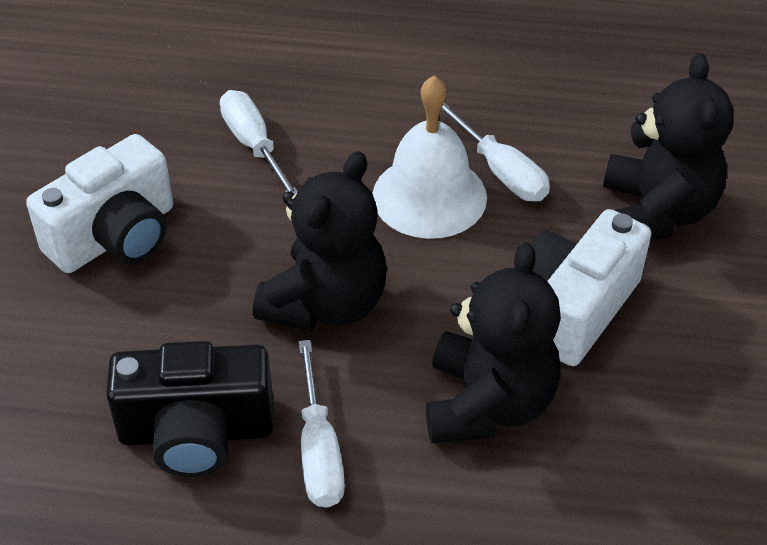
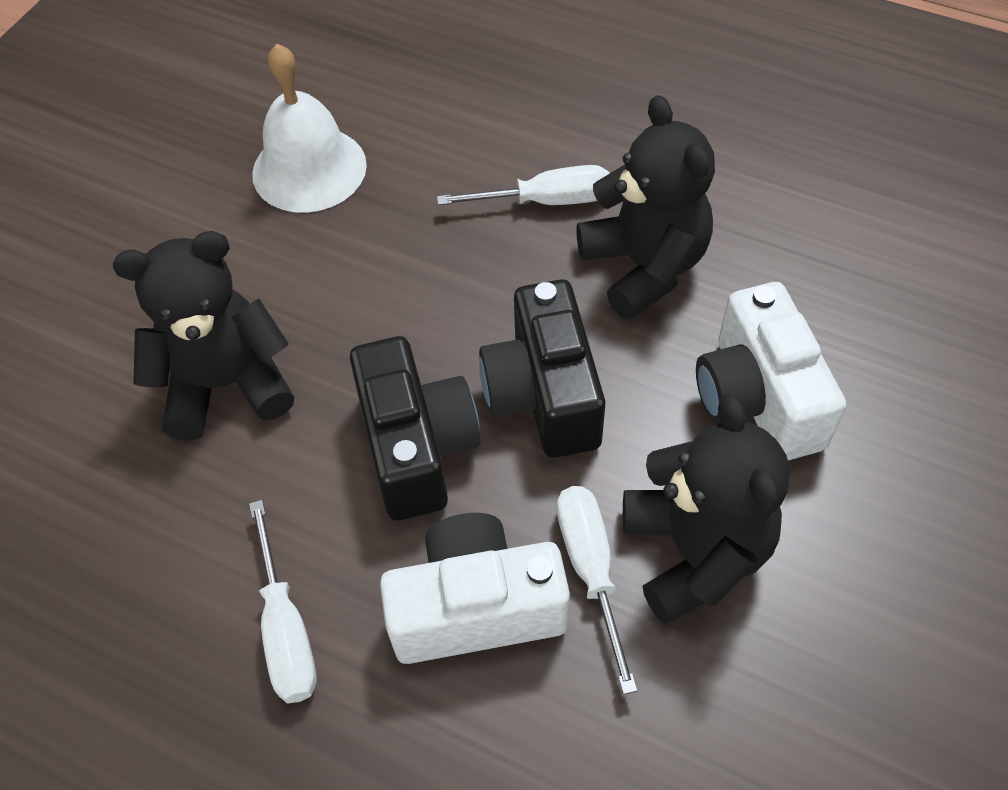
black camera: [106,341,273,477] = 1 -> [350,336,481,521] [479,279,605,458] = 2

